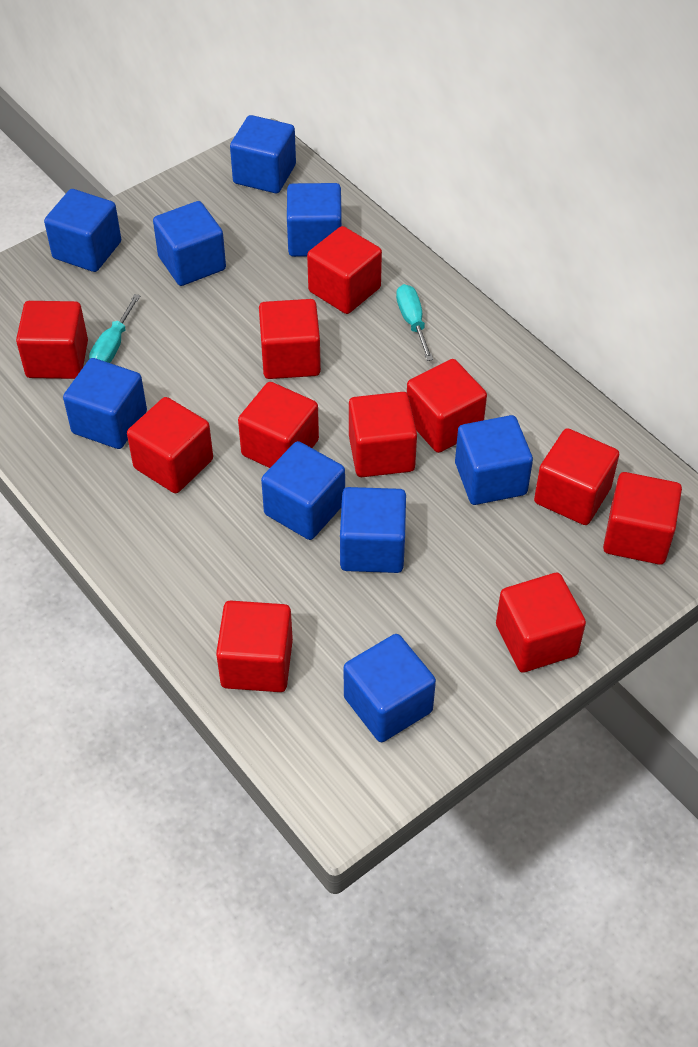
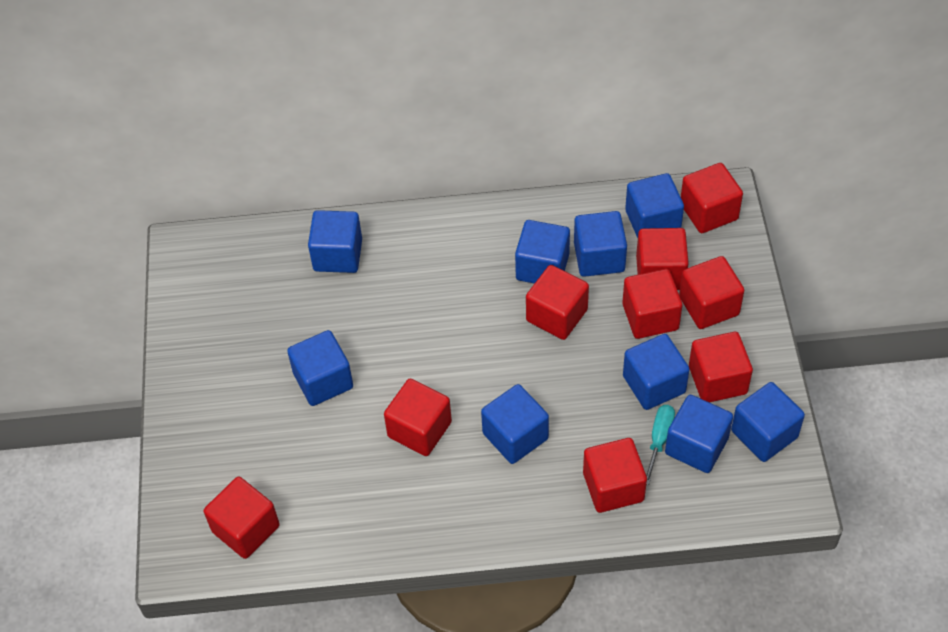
red cube: [16,301,88,379] [127,397,213,493] [216,600,293,692] [238,382,319,468] [259,299,321,379] [307,226,382,314] [349,392,417,477] [407,359,487,453] [496,573,586,673] [534,428,619,525] [603,472,682,565] = 11 -> [204,477,280,559] [384,379,452,456] [526,265,589,340] [583,438,647,513] [622,269,682,339] [636,228,689,290] [679,256,744,329] [681,163,743,233] [689,332,753,403] = 9
turquoise screwdriver: [89,294,141,363] [396,284,434,361] = 2 -> [646,405,675,485] = 1

